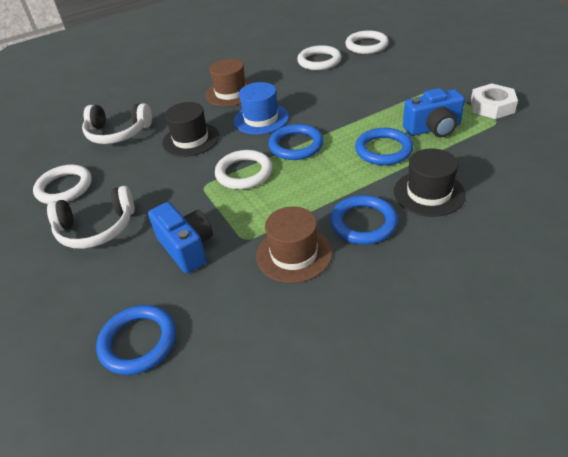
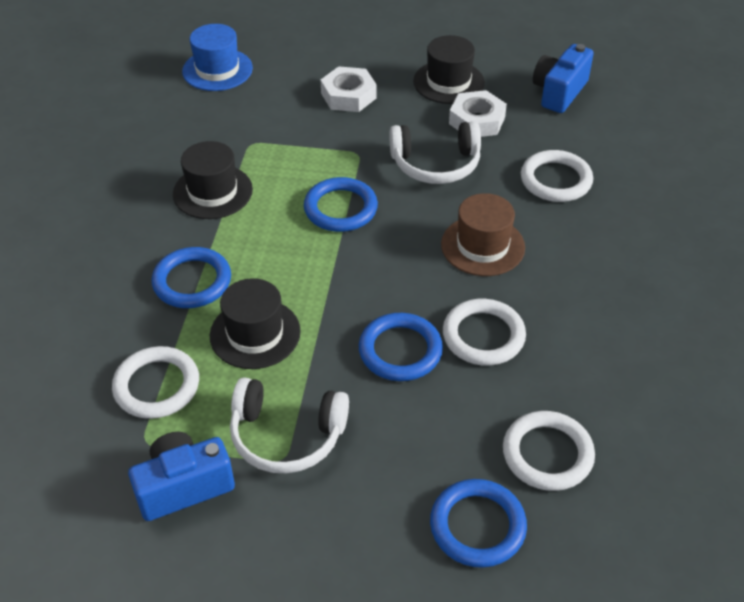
black hat: [162,102,219,157] [394,148,466,217] = 2 -> [173,141,253,219] [210,278,301,369] [413,35,485,104] = 3
brown hat: [205,59,251,106] [256,206,332,283] = 2 -> [441,193,525,276] = 1
white nut: [471,83,518,119] = 1 -> [321,66,377,112] [449,90,507,137] = 2

